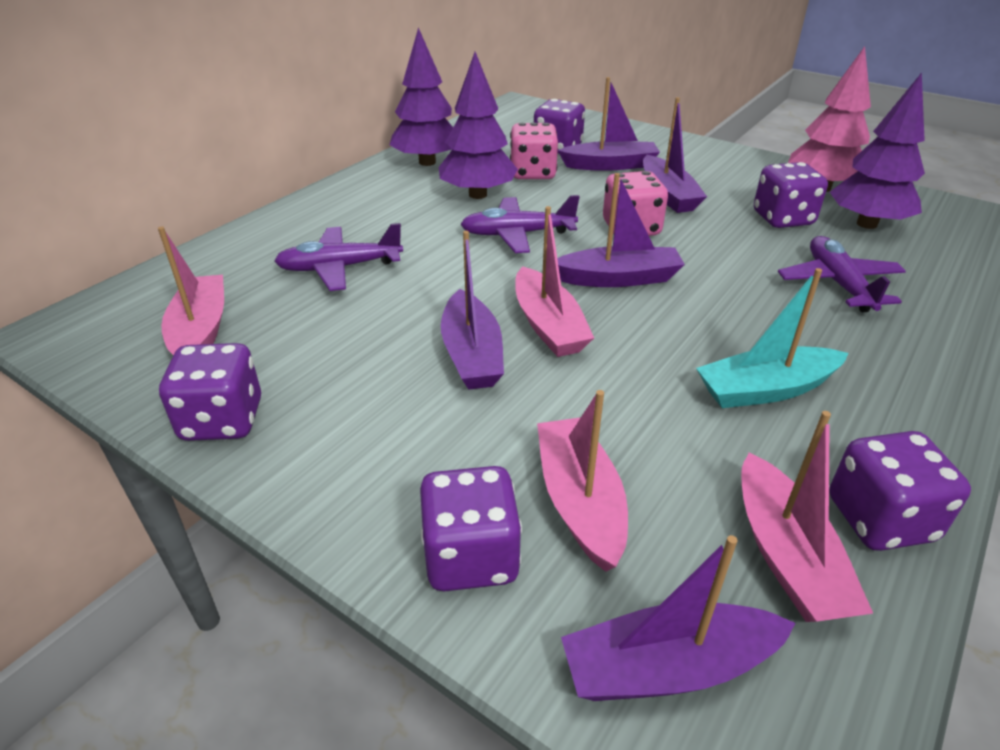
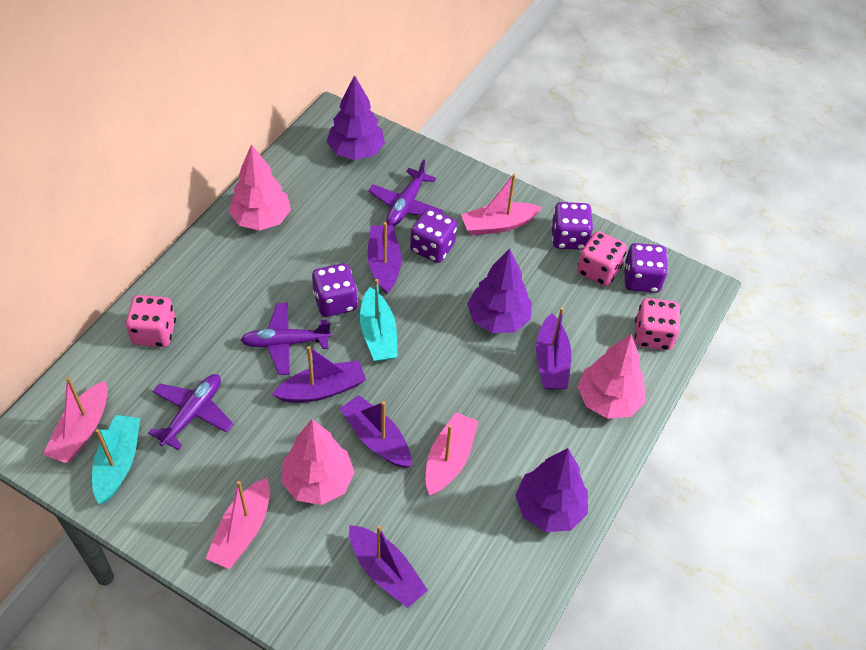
pink dice: [510,123,558,179] [603,171,668,236] = 2 -> [125,295,176,347] [577,231,627,286] [635,298,680,350] = 3
pink tree: [788,46,871,192] = 1 -> [229,144,291,231] [281,419,355,505] [578,334,646,419] = 3
purple dice: [159,343,261,441] [420,466,522,591] [534,99,585,154] [754,162,828,228] [829,431,971,551] = 5 -> [312,263,358,317] [410,209,457,263] [551,202,593,250] [624,243,668,293] = 4
turquoise boat: [696,268,849,408] = 1 -> [92,415,140,504] [360,279,398,361] = 2

